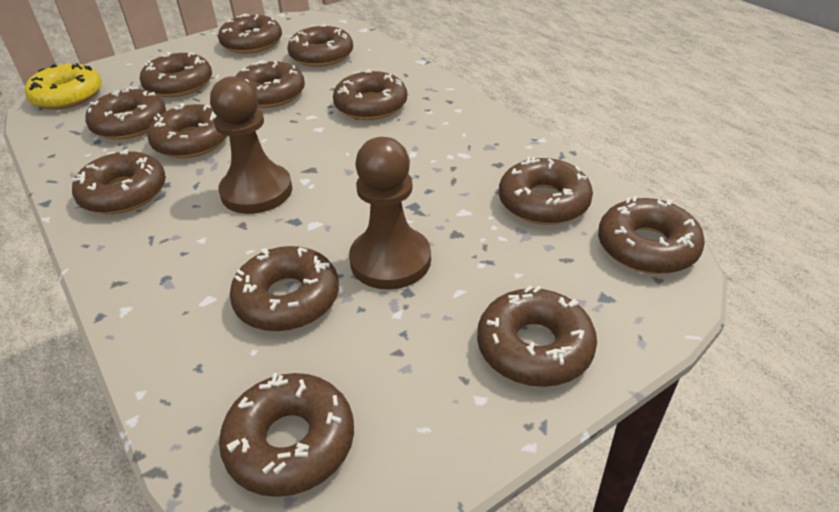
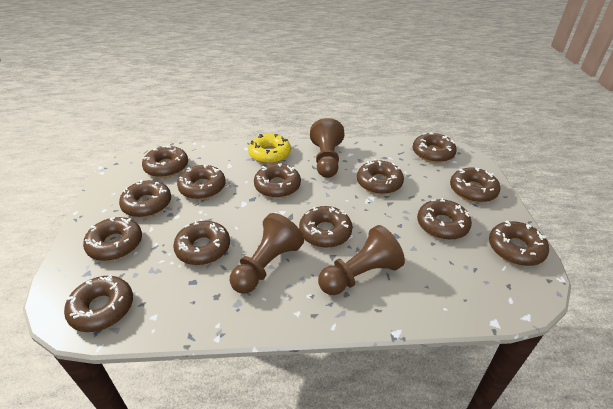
brown pawn: [210,76,292,214] [349,137,431,290] = 2 -> [230,213,304,294] [310,118,344,178] [318,225,405,295] = 3

